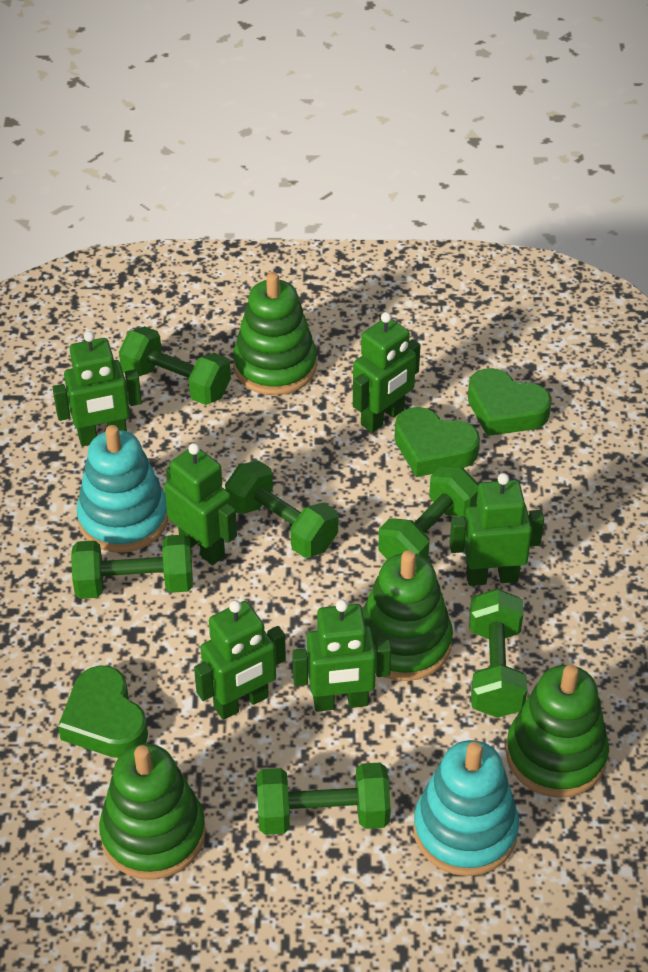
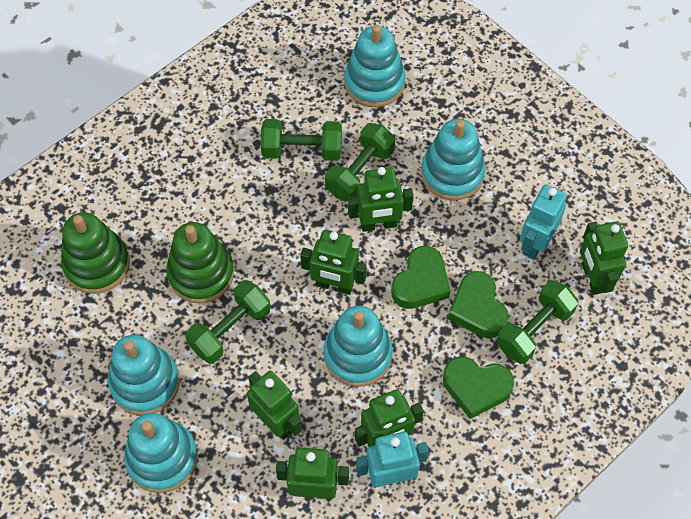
green dumbbell: [71,535,193,599] [119,326,231,405] [225,460,338,558] [256,763,391,835] [378,466,479,560] [469,589,527,718] = 6 -> [185,280,270,364] [261,119,342,161] [325,123,395,201] [497,280,578,364] = 4
green stacking toy: [99,744,206,880] [233,272,317,395] [363,550,453,681] [506,665,609,798] = 4 -> [61,212,130,294] [166,222,234,303] = 2
turquoise robot: none = 0 -> [356,432,429,488] [520,184,567,260] = 2
turquoise stacking toy: [77,425,168,553] [413,740,519,876] = 2 -> [108,335,180,415] [124,413,198,493] [324,306,393,387] [344,25,406,107] [421,119,485,201] = 5

